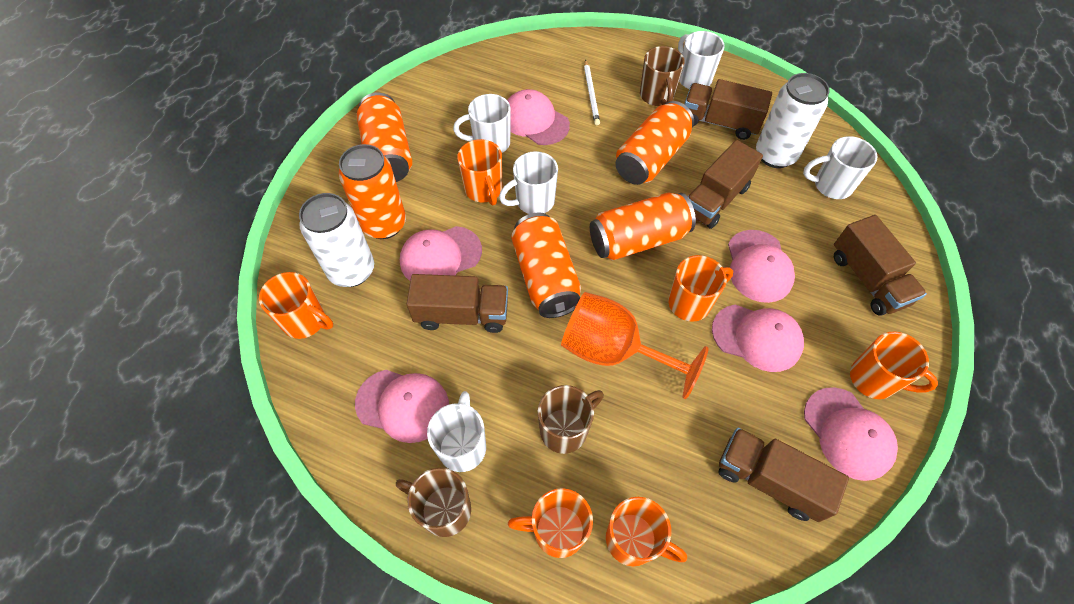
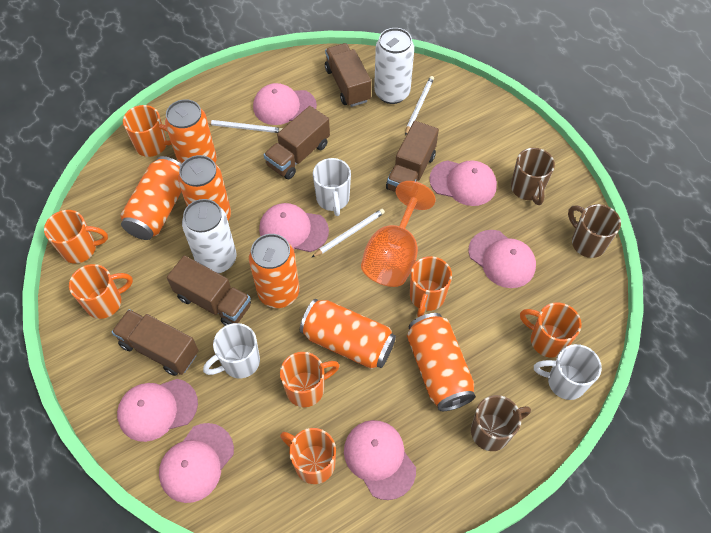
orange can: [339,144,406,239] [357,93,412,182] [511,212,581,318] [590,193,696,261] [615,101,694,185] = 5 -> [120,156,182,240] [165,99,217,164] [178,155,231,221] [249,234,299,308] [300,299,396,369] [407,313,476,411] = 6
orange mug: [259,272,333,339] [457,139,502,205] [508,488,593,558] [606,497,687,566] [668,255,733,322] [850,332,938,399] = 6 -> [44,210,108,263] [69,264,133,319] [123,105,172,157] [280,352,340,407] [280,428,336,484] [410,256,452,317] [520,303,582,358] = 7
pink cap: [355,370,449,443] [400,226,482,281] [507,89,570,145] [712,305,804,372] [728,230,795,303] [804,387,898,481] = 6 -> [117,379,198,442] [159,423,234,503] [253,83,317,125] [259,203,329,252] [344,420,416,500] [429,160,497,206] [468,230,536,288] = 7
white mug: [427,391,486,472] [453,94,511,153] [499,151,558,214] [678,31,725,89] [803,136,877,199] = 5 -> [203,323,260,378] [313,158,351,216] [534,344,602,400] = 3
white pencil: [584,60,600,125] = 1 -> [207,120,283,133] [312,209,385,257] [405,76,434,135] = 3

